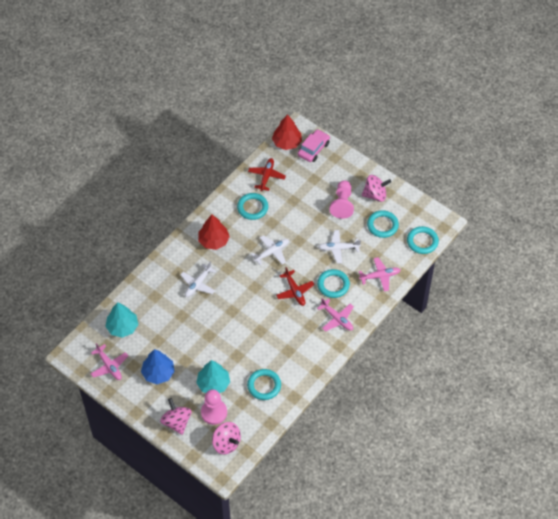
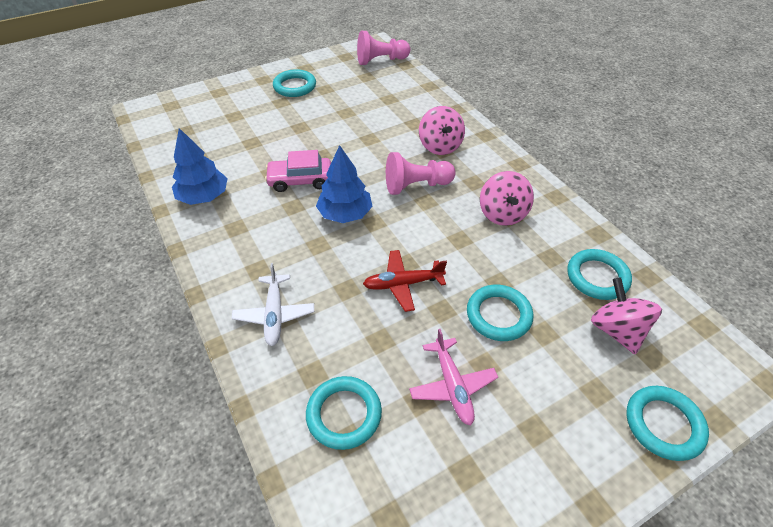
blue tree: [141,349,175,384] = 1 -> [172,128,228,205] [316,145,373,223] = 2
pink plane: [91,343,128,380] [317,298,354,331] [359,257,400,291] = 3 -> [409,329,498,425] = 1
red plane: [248,158,286,191] [276,267,315,306] = 2 -> [363,250,447,312] = 1
red tree: [198,215,230,250] [272,114,302,150] = 2 -> none = 0
turquoise tree: [105,302,138,338] [196,360,230,393] = 2 -> none = 0
white plane: [180,262,216,297] [251,235,289,265] [319,230,361,263] = 3 -> [232,263,314,346] = 1

